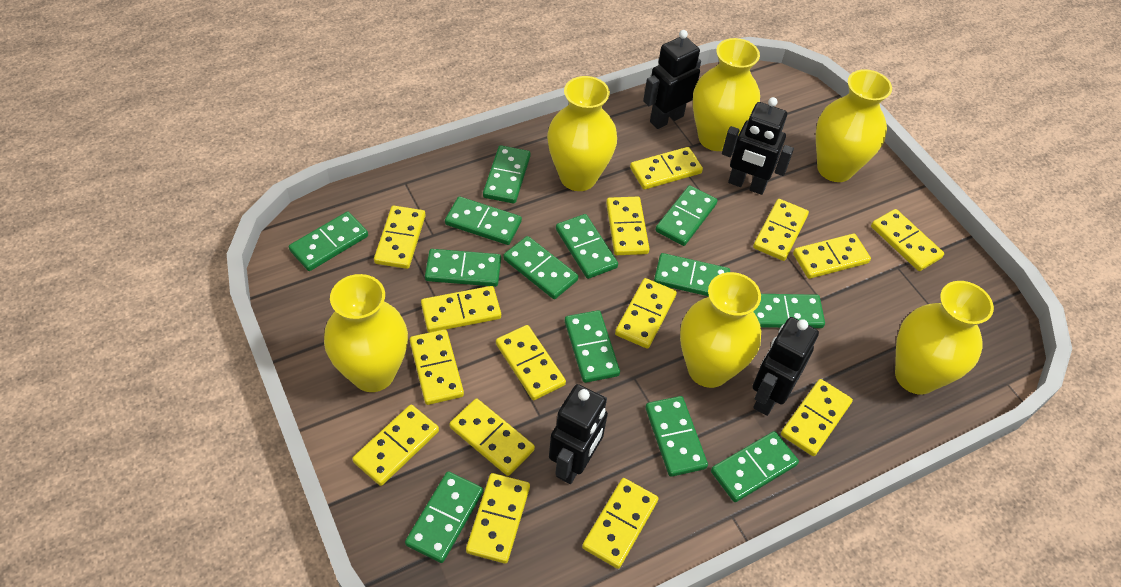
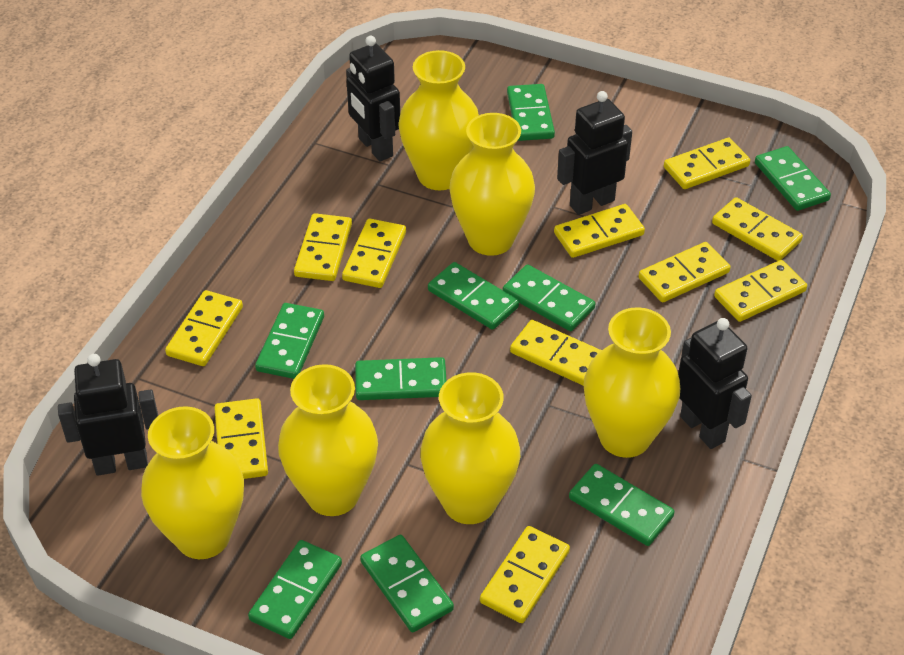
green domino: [289,212,368,271] [405,471,483,563] [425,249,501,287] [445,196,522,245] [483,145,531,204] [503,236,578,299] [556,214,618,279] [565,310,620,383] [645,396,708,477] [654,253,730,296] [655,185,718,246] [711,431,799,502] [753,294,825,328] = 13 -> [248,540,342,639] [255,303,324,379] [355,357,447,400] [360,535,454,632] [428,262,519,330] [503,264,595,331] [507,84,555,141] [569,464,675,546] [755,146,831,211] = 9
yellow domino: [352,405,439,486] [374,206,426,269] [410,329,464,405] [421,286,501,332] [449,399,535,476] [466,473,530,564] [496,325,566,400] [582,478,659,569] [606,197,650,255] [615,278,677,349] [630,147,703,190] [753,199,809,261] [781,379,853,456] [793,234,871,279] [871,209,944,271] = 15 -> [165,290,243,366] [214,398,268,479] [294,213,352,281] [342,218,406,288] [480,526,570,623] [510,320,602,385] [554,204,645,258] [638,242,731,302] [664,138,750,189] [712,197,803,261] [714,260,807,322] = 11

